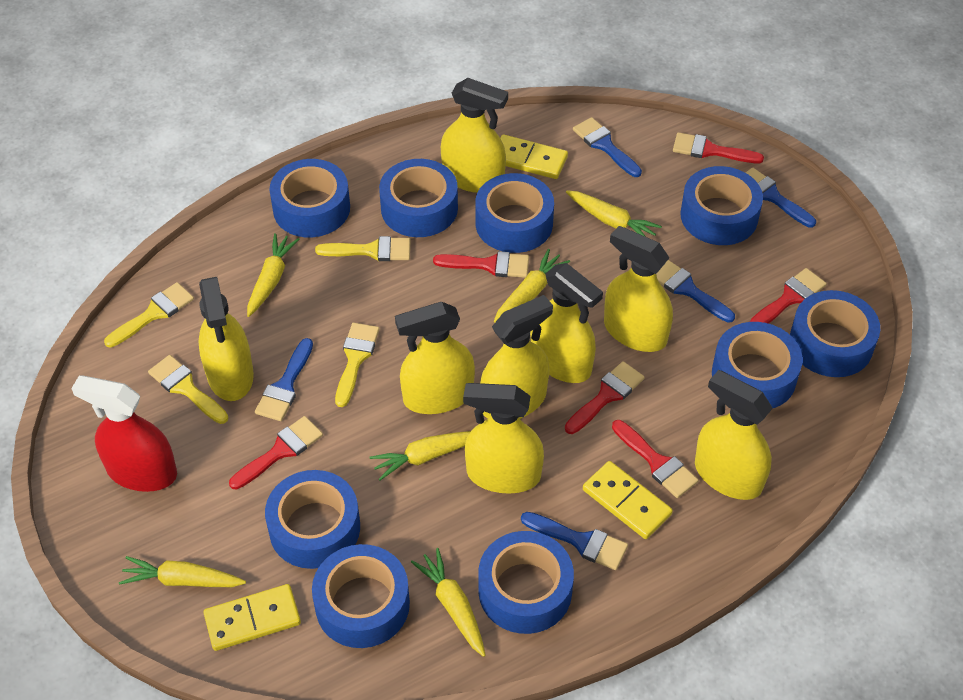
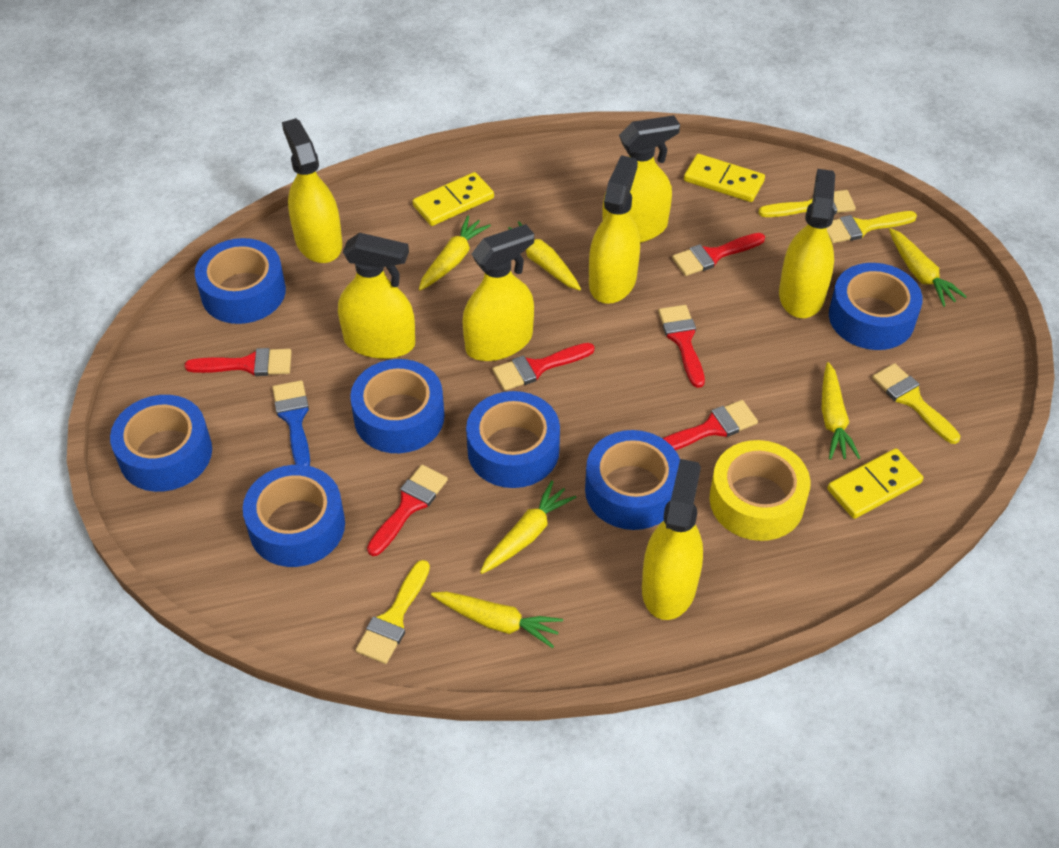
blue brush: [255,338,313,421] [521,512,628,570] [573,117,642,177] [656,260,735,323] [745,168,816,228] = 5 -> [273,380,310,466] = 1
blue tape: [265,470,360,569] [269,159,350,237] [312,544,410,648] [379,159,458,237] [475,173,554,253] [478,531,574,634] [680,166,763,245] [712,322,803,408] [790,290,880,377] = 9 -> [110,395,212,492] [195,238,286,324] [243,465,345,567] [350,359,445,453] [466,391,560,488] [585,430,680,530] [829,263,923,350] = 7
red spray bottle: [71,376,177,492] = 1 -> none = 0
yellow spray bottle: [199,277,254,401] [395,302,475,414] [441,78,508,193] [463,383,544,494] [480,295,553,419] [530,263,603,383] [604,226,673,352] [695,370,773,500] = 8 -> [282,118,342,263] [338,233,415,359] [463,224,534,361] [589,155,640,304] [602,115,680,243] [642,459,703,620] [779,169,835,318] = 7
yellow tape: none = 0 -> [710,440,810,541] = 1

